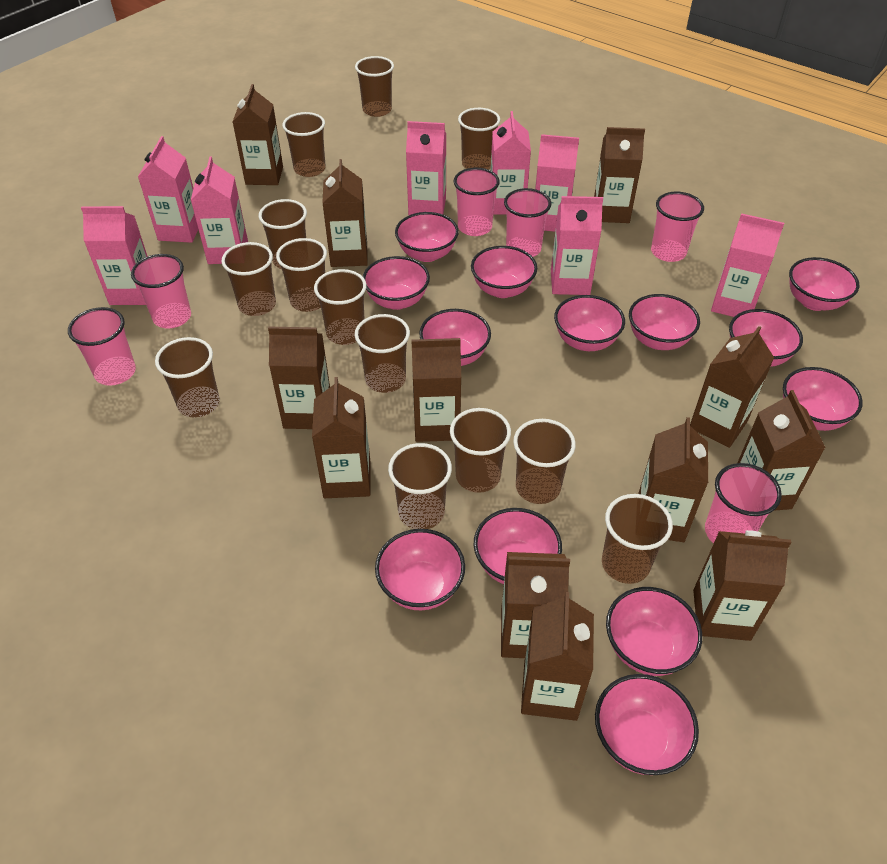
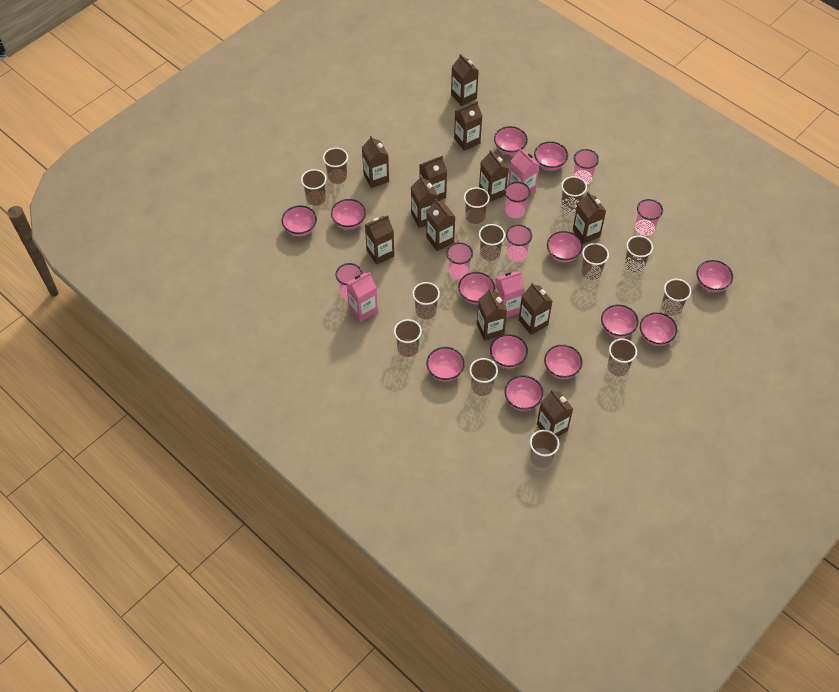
pink carton: [81,206,148,305] [138,136,198,243] [191,157,248,264] [406,121,446,215] [491,111,531,215] [535,134,579,232] [551,196,603,295] [711,213,784,317] = 8 -> [346,272,378,322] [495,271,525,318] [508,148,539,194] = 3

